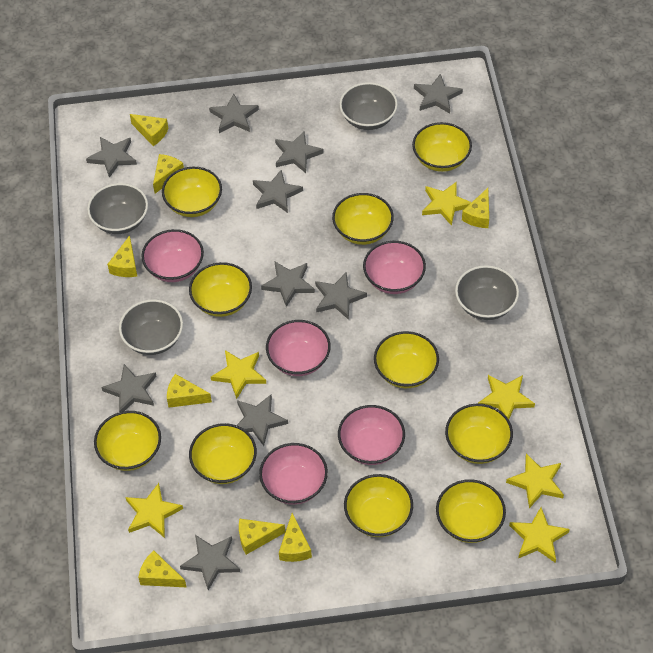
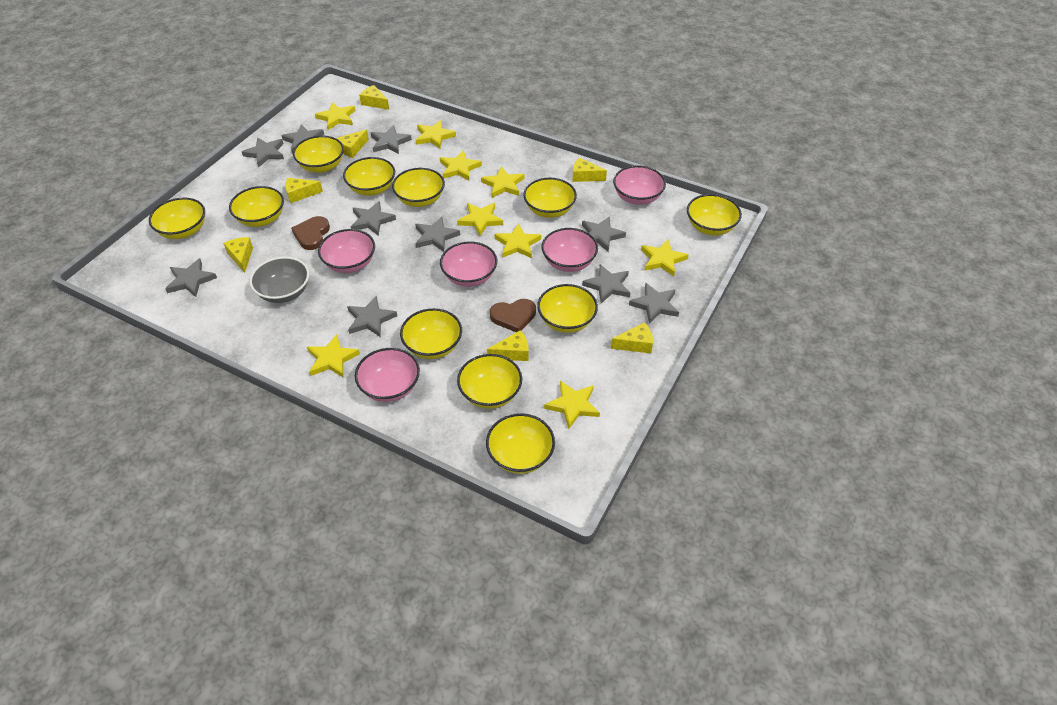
brown heart: none = 0 -> [291,216,330,250] [490,299,536,332] = 2
grey bowl: [87,183,148,234] [119,299,183,355] [339,82,398,130] [455,265,519,320] = 4 -> [250,257,309,303] = 1
yellow bowl: [94,411,161,471] [162,167,222,217] [189,262,252,317] [189,423,257,484] [332,193,394,245] [344,474,413,537] [374,331,439,388] [412,122,472,172] [436,479,506,543] [445,403,513,464] = 10 -> [149,198,205,239] [229,186,284,227] [293,135,344,173] [343,157,395,196] [392,168,445,207] [400,308,462,359] [457,354,522,409] [486,413,555,474] [523,178,577,218] [537,284,598,333] [687,194,742,235] = 11
yellow cheese: [107,235,137,277] [130,114,168,146] [138,550,187,588] [153,154,184,193] [167,374,212,408] [239,518,285,555] [279,513,312,562] [462,188,489,228] = 8 -> [223,237,253,273] [285,178,323,203] [336,129,369,158] [359,85,389,110] [487,331,528,361] [572,158,607,182] [611,322,653,353] = 7
yellow star: [125,483,183,538] [211,350,266,399] [422,181,472,226] [478,375,535,419] [506,454,564,508] [509,507,570,563] = 6 -> [307,334,360,378] [315,102,355,130] [416,120,456,149] [440,150,482,181] [457,203,503,236] [481,167,524,198] [495,223,541,258] [544,381,600,429] [641,239,689,276] = 9

